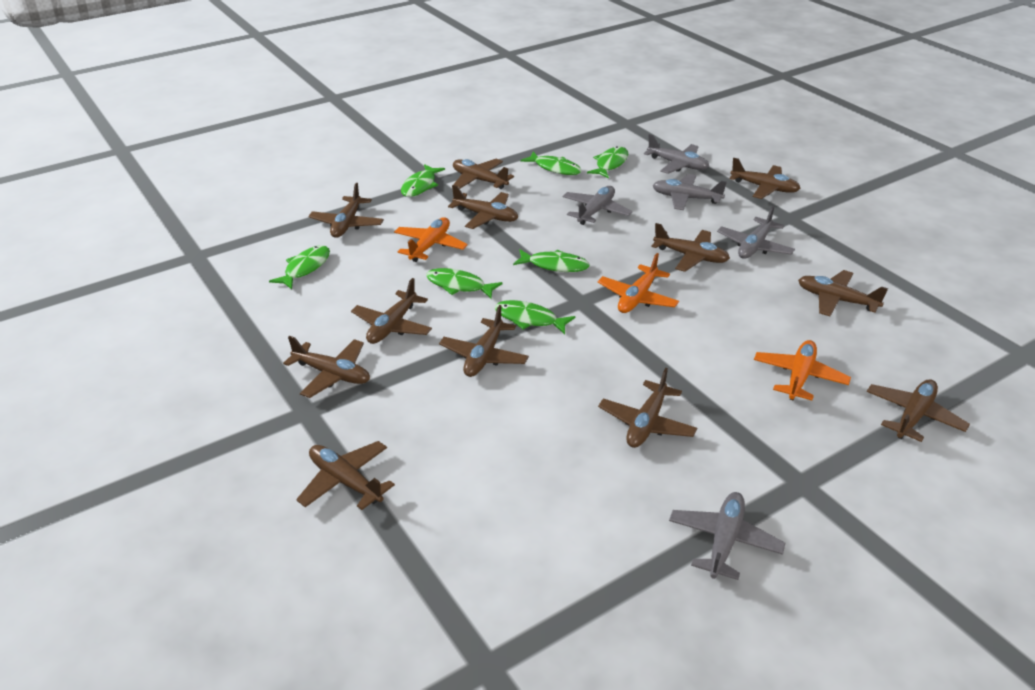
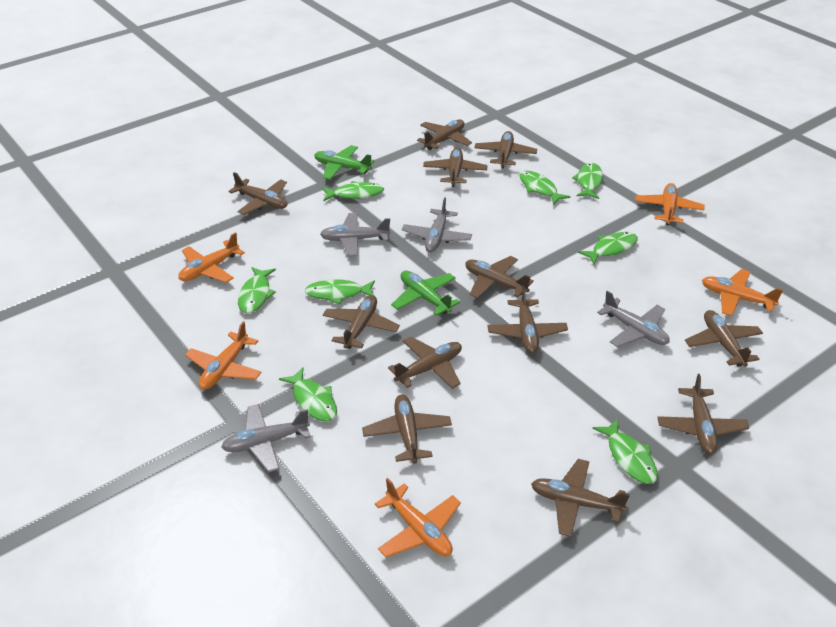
green fish: [269,245,330,289] [401,164,445,197] [426,268,503,299] [495,300,575,334] [513,249,590,272] [520,152,582,175] [587,146,628,178] = 7 -> [238,267,276,313] [279,367,337,422] [305,279,375,304] [322,181,384,201] [520,170,570,205] [572,163,603,199] [578,232,638,265] [592,419,658,484] = 8
green plane: none = 0 -> [314,145,375,179] [391,271,460,316] = 2
grey plane: [562,186,633,225] [644,134,709,174] [652,174,727,210] [669,492,785,580] [717,206,795,259] = 5 -> [221,404,311,473] [320,213,391,256] [402,197,472,252] [597,291,670,347] = 4
orange plane: [394,217,468,262] [598,253,679,313] [754,340,851,401] = 3 -> [178,232,245,283] [185,321,262,390] [375,478,461,557] [635,183,704,225] [702,269,783,316] = 5

